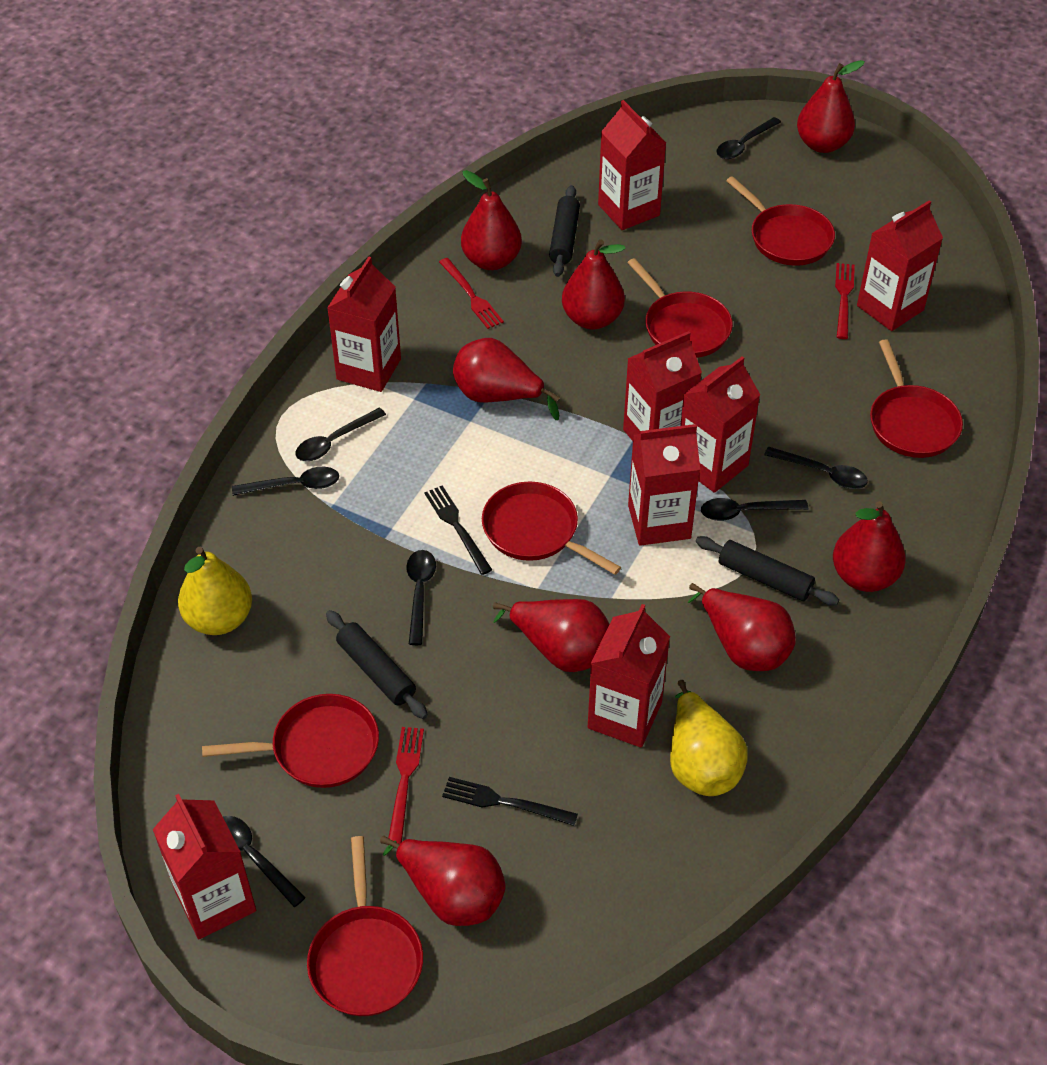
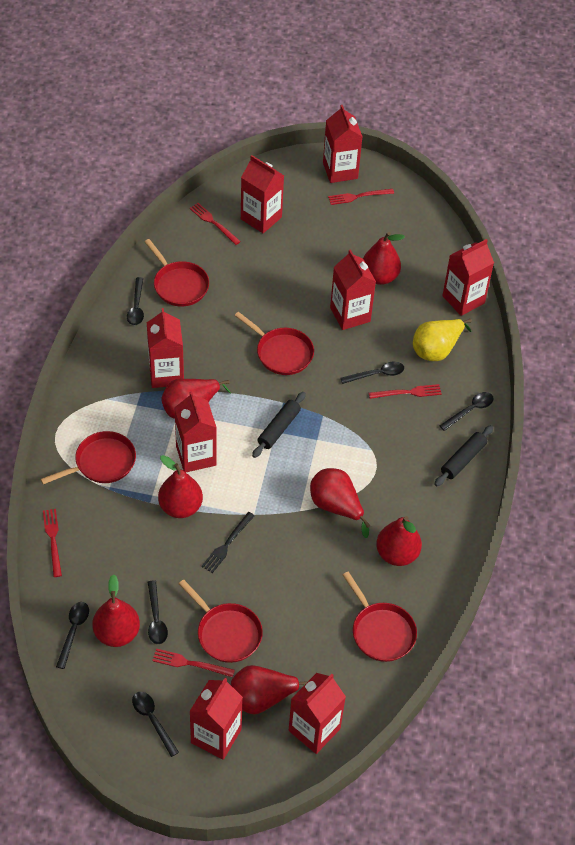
black fork: [424,486,492,575] [442,777,578,826] = 2 -> [202,512,255,573] = 1
black rolling pin: [326,610,428,719] [549,185,580,277] [696,536,839,606] = 3 -> [252,392,306,458] [434,425,493,486] = 2
black spoon: [223,816,306,907] [232,467,339,496] [296,408,386,461] [406,550,436,645] [701,498,808,521] [717,117,781,159] [764,447,868,489] = 7 -> [56,602,89,669] [127,277,144,325] [132,692,179,757] [148,580,168,644] [341,361,404,384] [439,392,494,431] = 6
red fork: [388,727,424,844] [439,258,504,329] [835,263,855,339] = 3 -> [43,509,62,577] [152,649,235,677] [190,203,241,245] [328,189,394,205] [369,384,442,399] = 5
red pan: [202,694,379,788] [307,836,423,1016] [482,482,621,575] [627,258,733,358] [726,176,835,266] [870,339,963,458] = 6 -> [40,431,136,484] [145,239,209,306] [179,579,263,663] [234,312,314,375] [343,572,417,662] = 5
red pear: [380,836,506,926] [453,338,560,420] [461,170,522,270] [493,599,609,672] [562,239,626,329] [688,583,796,671] [797,60,865,153] [833,501,906,592] = 8 -> [92,574,140,647] [158,455,203,518] [161,379,231,419] [231,665,308,714] [310,468,370,538] [363,232,405,285] [376,516,422,566] = 7
yellow pear: [178,547,252,635] [670,680,748,796] = 2 -> [413,319,472,361] = 1

